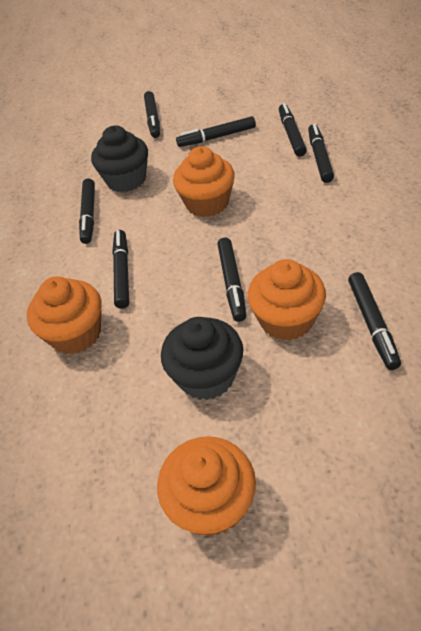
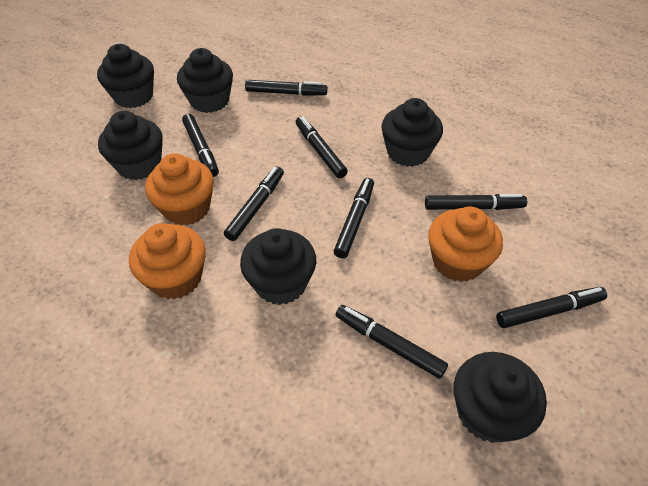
black cupcake: [91,125,148,192] [161,317,243,400] = 2 -> [97,44,154,108] [98,111,163,180] [177,48,233,113] [240,228,316,305] [381,98,443,167] [454,352,547,443] = 6
orange cupcake: [27,277,102,354] [157,436,256,536] [173,146,235,217] [247,259,326,341] = 4 -> [129,223,206,300] [145,153,214,226] [428,207,503,282] = 3

